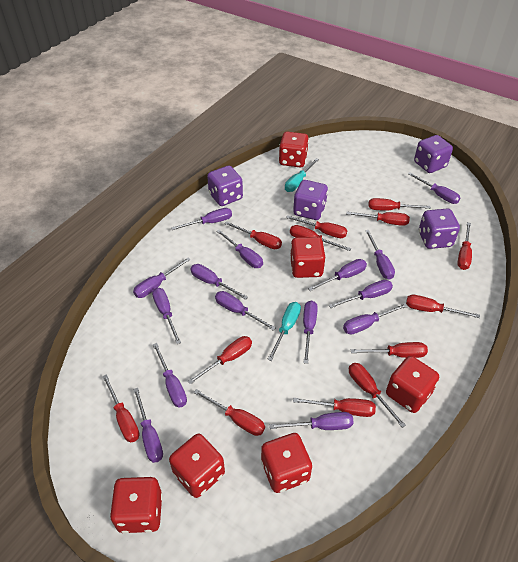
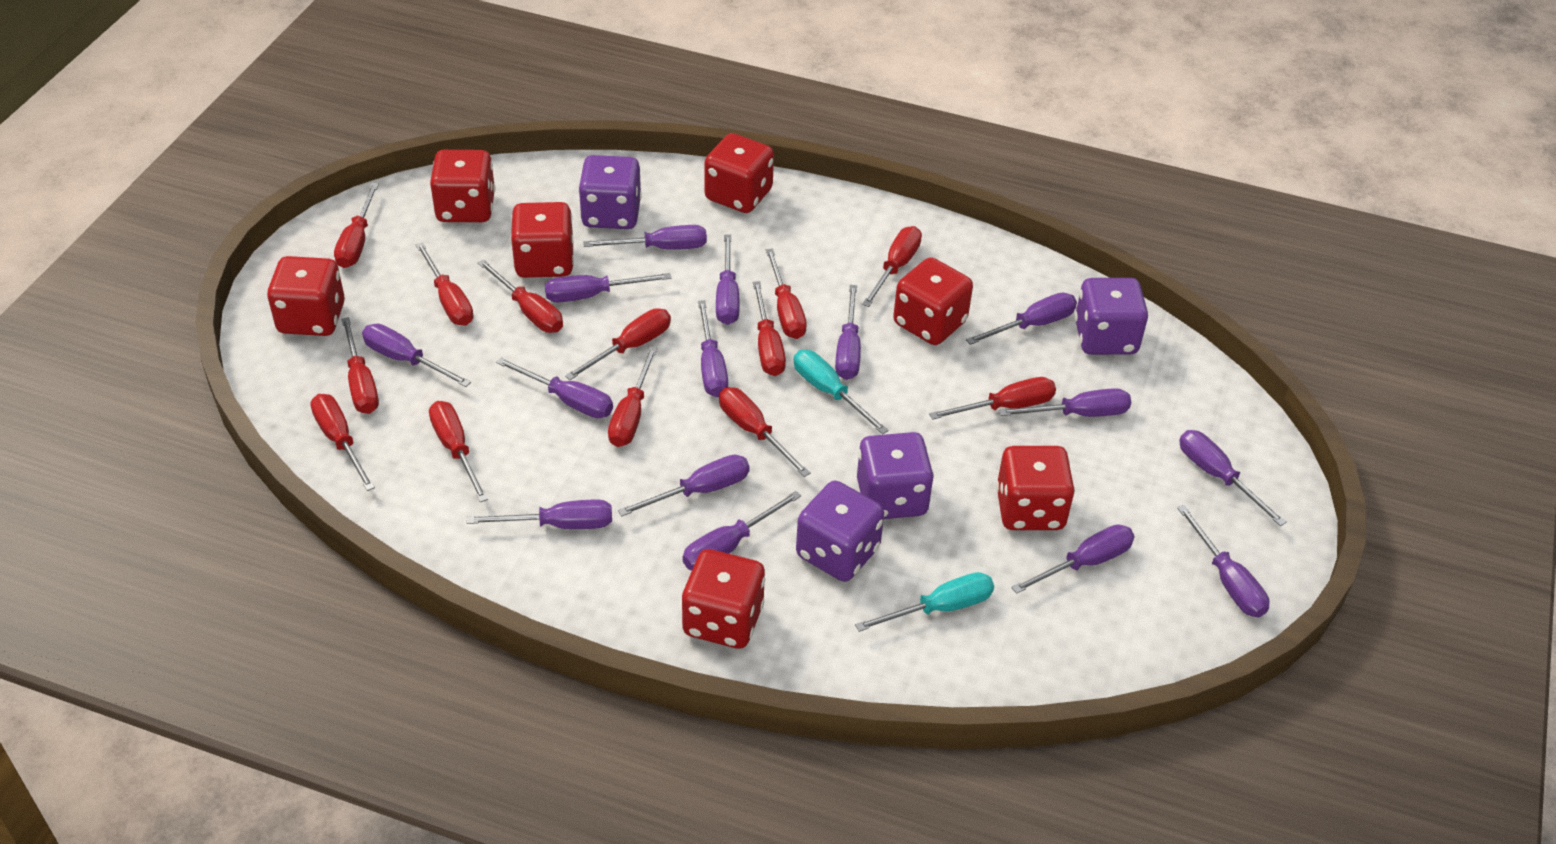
red dice: [110,477,163,534] [169,434,225,498] [261,433,312,493] [279,132,309,167] [290,237,325,278] [386,356,439,413] = 6 -> [267,256,345,336] [430,150,495,222] [510,202,574,278] [681,549,765,649] [704,133,774,213] [893,257,973,345] [996,446,1075,530] = 7

